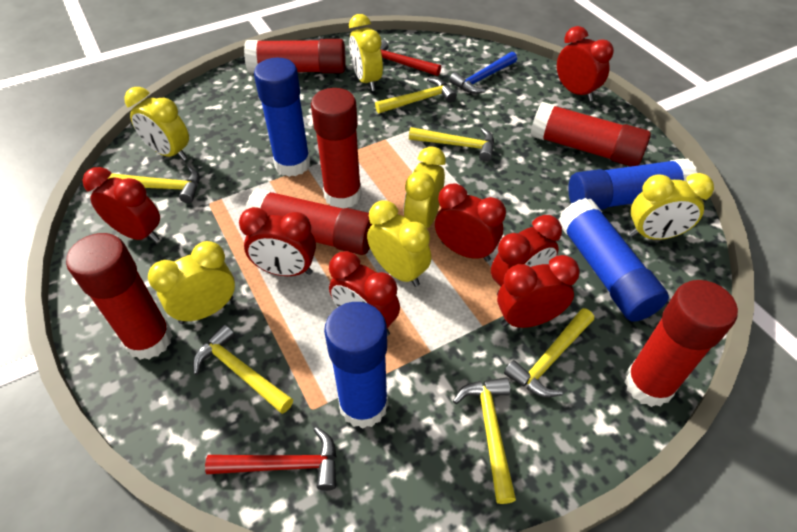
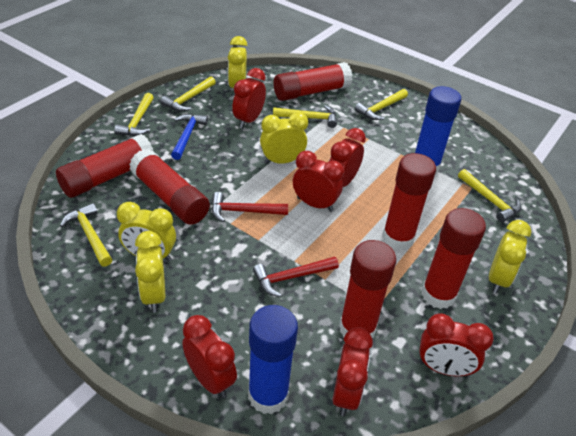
blue glue stick: [254,58,310,177] [324,302,388,429] [558,198,669,322] [568,158,697,210] = 4 -> [248,305,298,414] [415,86,461,174] = 2
red clock: [82,167,160,242] [239,207,316,276] [329,251,400,336] [435,183,506,262] [491,215,562,296] [497,255,580,328] [557,26,614,102] = 7 -> [182,315,237,398] [232,68,266,128] [293,151,344,212] [329,128,366,187] [333,327,373,416] [419,313,494,376] = 6
yellow clock: [124,87,189,161] [148,241,235,324] [349,14,383,91] [367,200,431,287] [404,146,445,228] [629,173,714,240] = 6 -> [117,202,176,262] [135,231,165,313] [228,36,247,88] [260,112,308,164] [489,220,532,294] = 5

